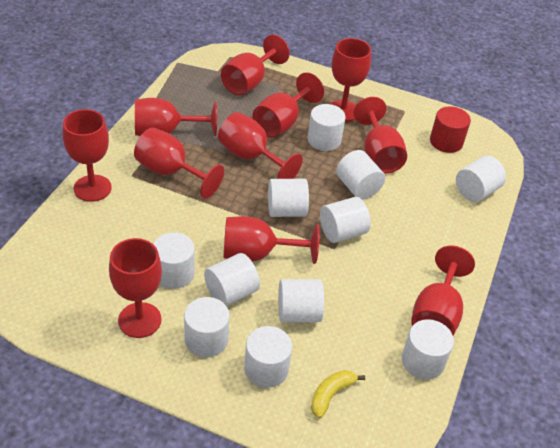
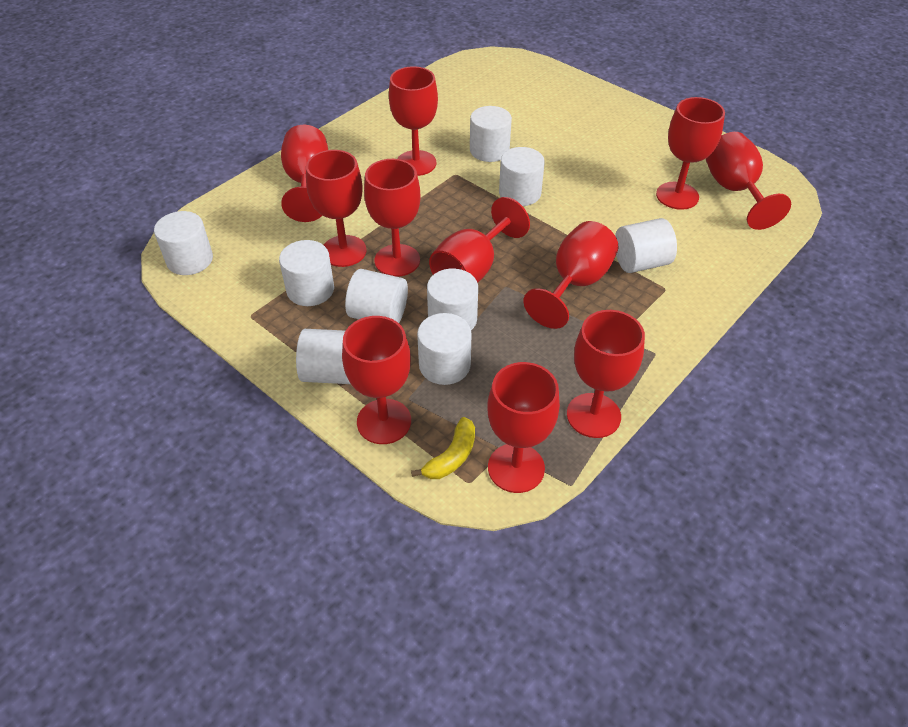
red cylinder: [430,106,471,153] = 1 -> none = 0
white cylinder: [153,232,195,289] [184,297,229,357] [204,253,260,306] [244,326,292,388] [268,179,309,217] [278,279,324,322] [308,104,346,151] [320,197,371,243] [336,150,385,200] [402,319,454,380] [456,156,506,202] = 11 -> [154,211,213,275] [279,240,334,306] [296,329,350,384] [345,269,408,323] [417,313,472,385] [427,269,478,330] [470,106,512,162] [499,147,545,206] [615,218,677,273] = 9

